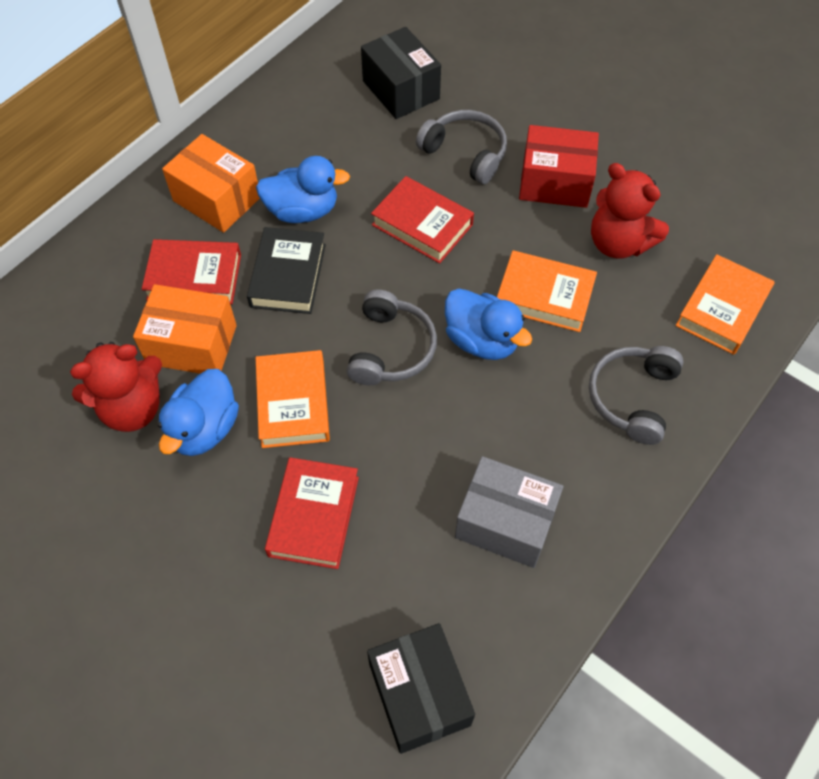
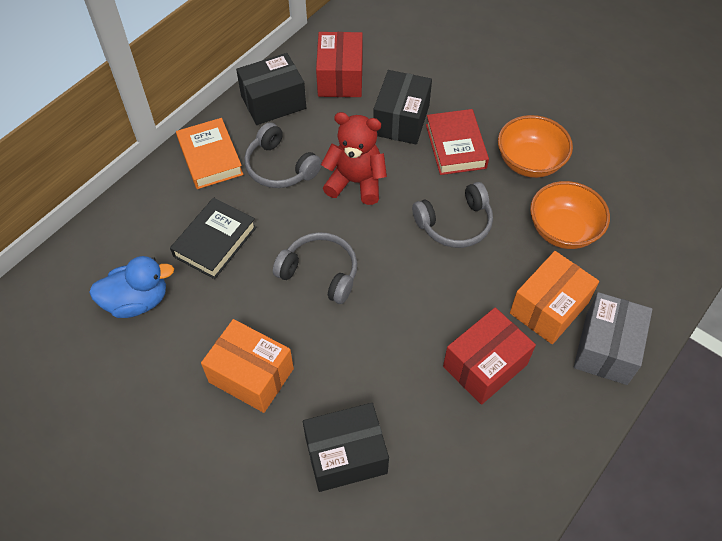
black box: [361,27,441,119] [367,623,475,754] = 2 -> [236,53,306,125] [303,403,389,492] [373,70,432,145] = 3
blue duck: [158,369,239,456] [256,156,350,223] [445,289,532,360] = 3 -> [89,256,174,318] = 1
orange book: [255,350,330,448] [497,250,597,332] [675,254,775,355] = 3 -> [176,118,243,189] = 1
orange bowl: none = 0 -> [498,115,573,178] [530,181,610,249] = 2
red book: [142,239,241,304] [265,457,359,569] [371,176,474,264] = 3 -> [426,109,489,175] = 1
red box: [519,125,599,208] = 1 -> [316,32,363,97] [443,307,536,405] = 2
red teddy bear: [70,342,162,432] [591,163,669,259] = 2 -> [321,112,387,205] = 1

